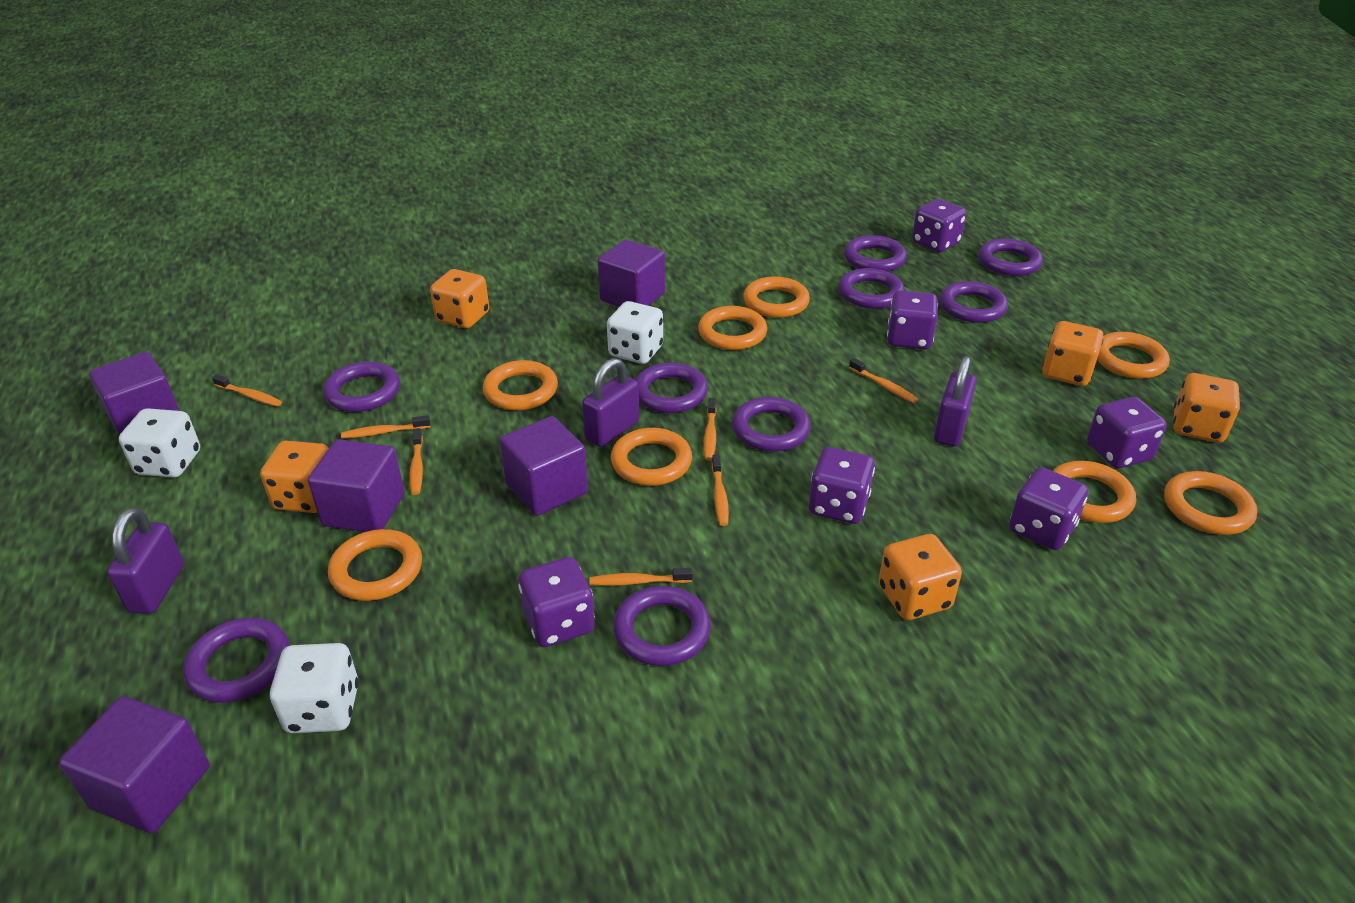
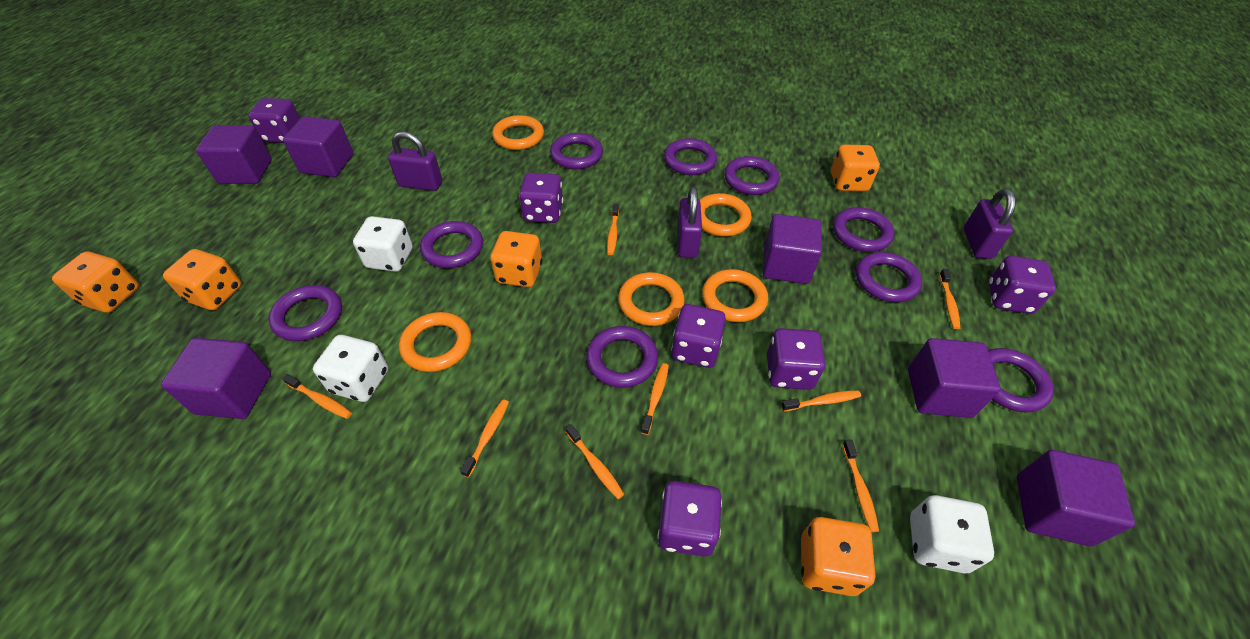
orange ring: [328,529,422,601] [483,360,558,410] [611,428,692,486] [698,306,767,350] [743,277,810,318] [1053,461,1136,523] [1097,332,1170,379] [1164,471,1257,535] = 8 -> [399,312,472,372] [492,115,544,150] [618,272,685,326] [700,193,752,237] [702,269,768,322] = 5
orange toothbrush: [212,374,282,407] [341,415,430,439] [410,428,423,495] [589,568,693,586] [704,398,717,461] [712,455,729,526] [849,358,918,403] = 7 -> [282,374,352,419] [460,399,509,478] [566,424,624,499] [607,204,619,255] [641,363,669,435] [781,390,861,412] [842,440,879,532] [939,269,960,329] = 8
purple cube: [59,696,210,833] [89,352,179,435] [308,439,405,532] [500,416,588,516] [598,239,665,307] = 5 -> [161,338,271,419] [196,125,272,184] [283,116,354,177] [763,214,822,284] [908,338,1001,418] [1017,450,1135,546] = 6

